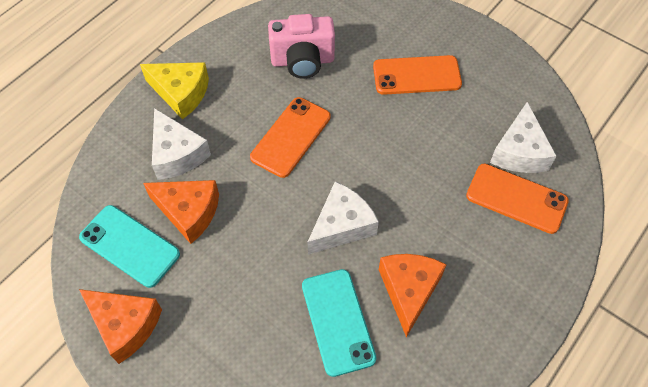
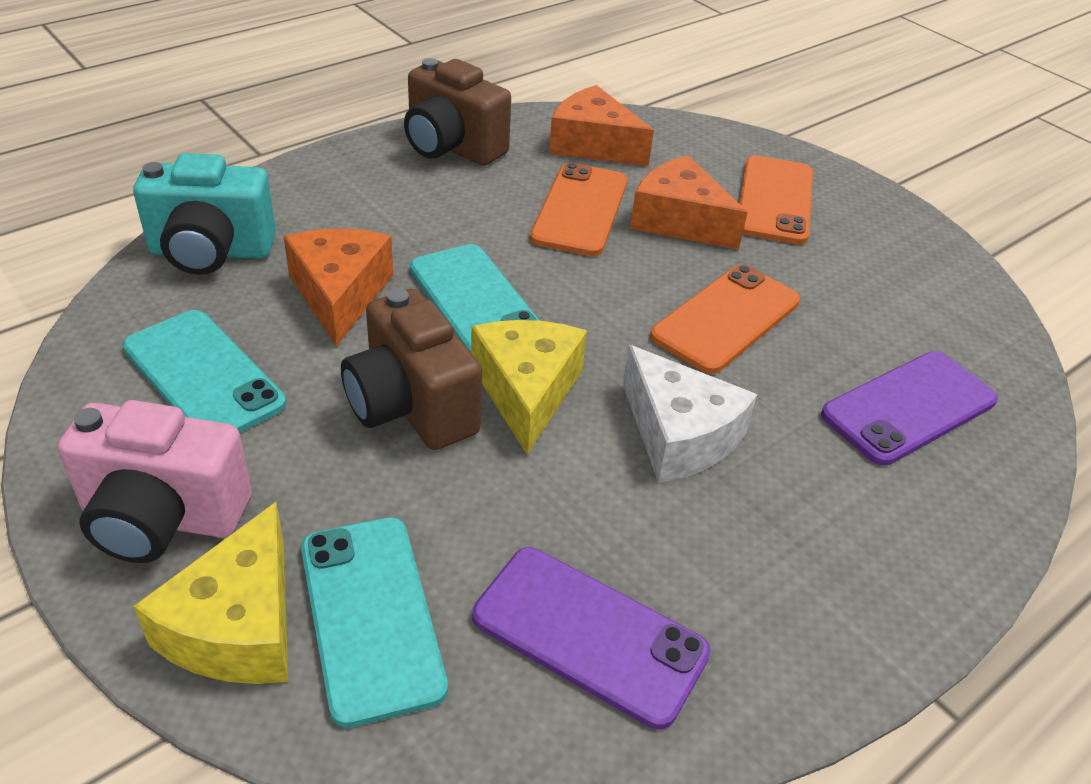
brown camera: none = 0 -> [341,288,482,450] [404,58,511,166] = 2
purple phone: none = 0 -> [472,547,711,729] [821,351,998,466] = 2
turquoise camera: none = 0 -> [133,153,276,275] = 1
turquoise phone: [79,205,180,288] [302,269,376,377] = 2 -> [123,310,286,433] [301,517,448,728] [410,244,540,352] = 3
white cheese: [152,108,211,180] [307,182,379,254] [490,102,556,173] = 3 -> [623,345,757,483] = 1
yellow cheese: [140,62,209,119] = 1 -> [133,502,288,684] [471,320,587,455] = 2

